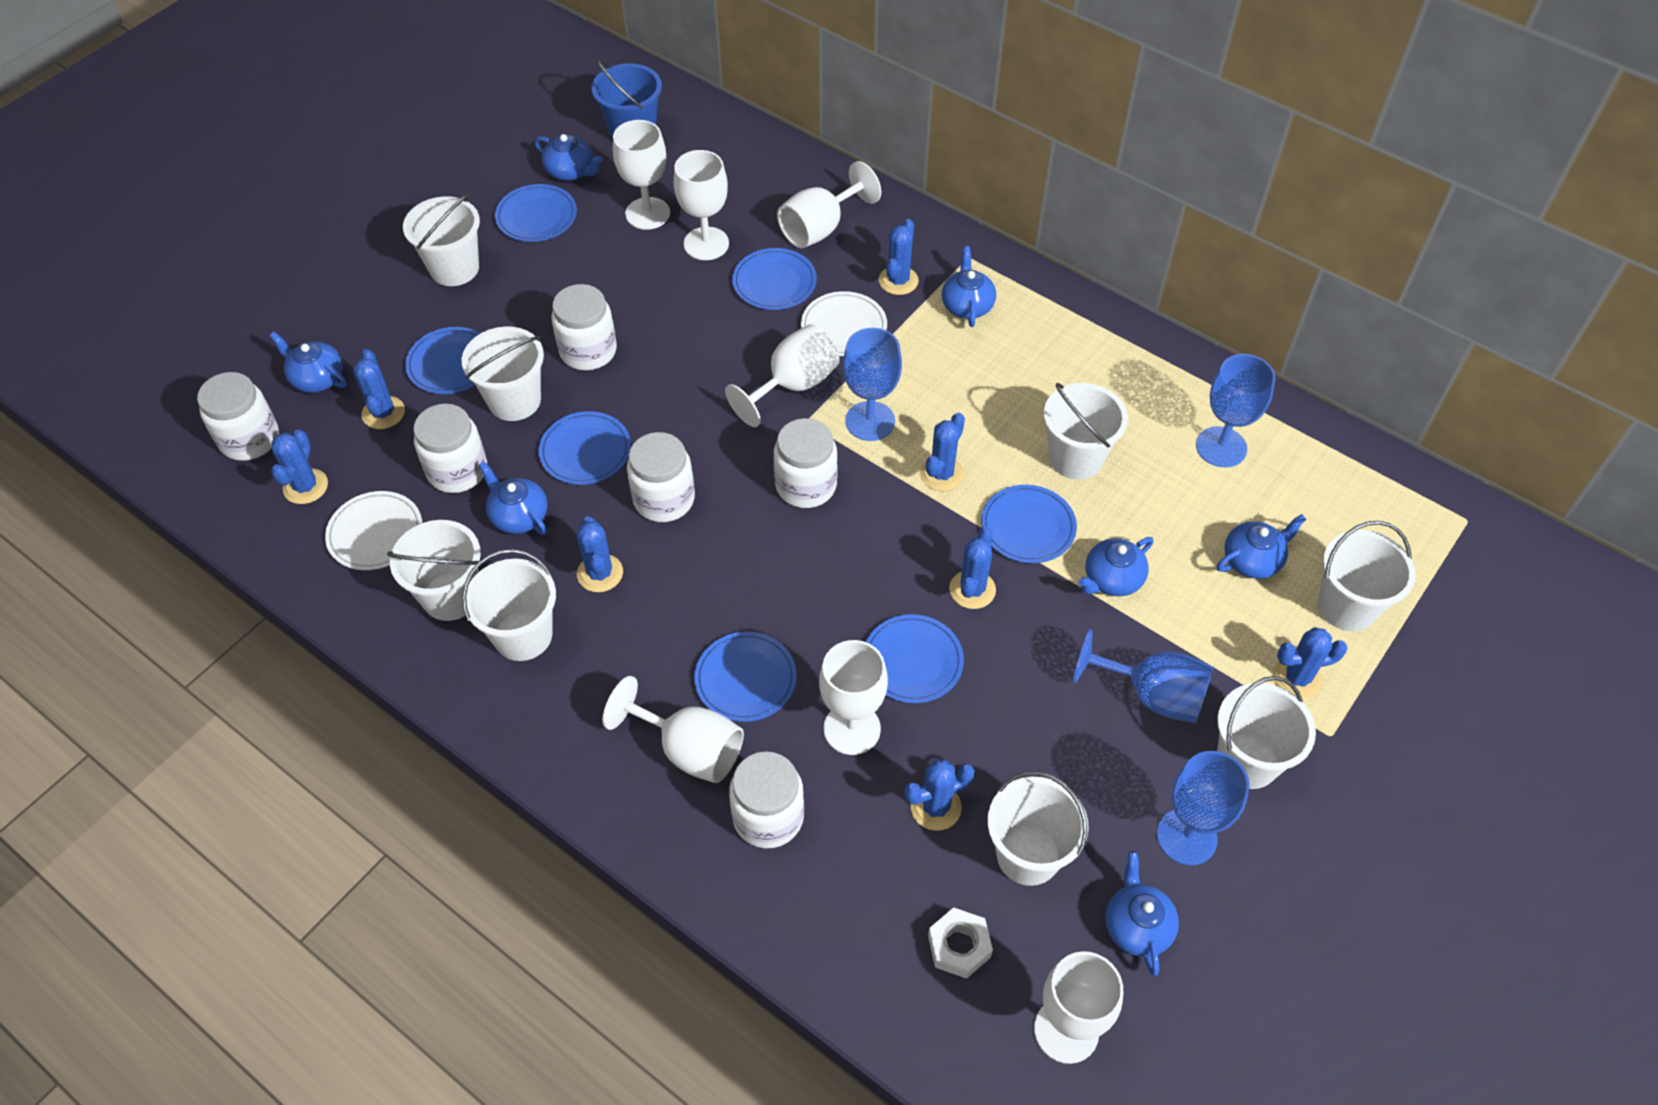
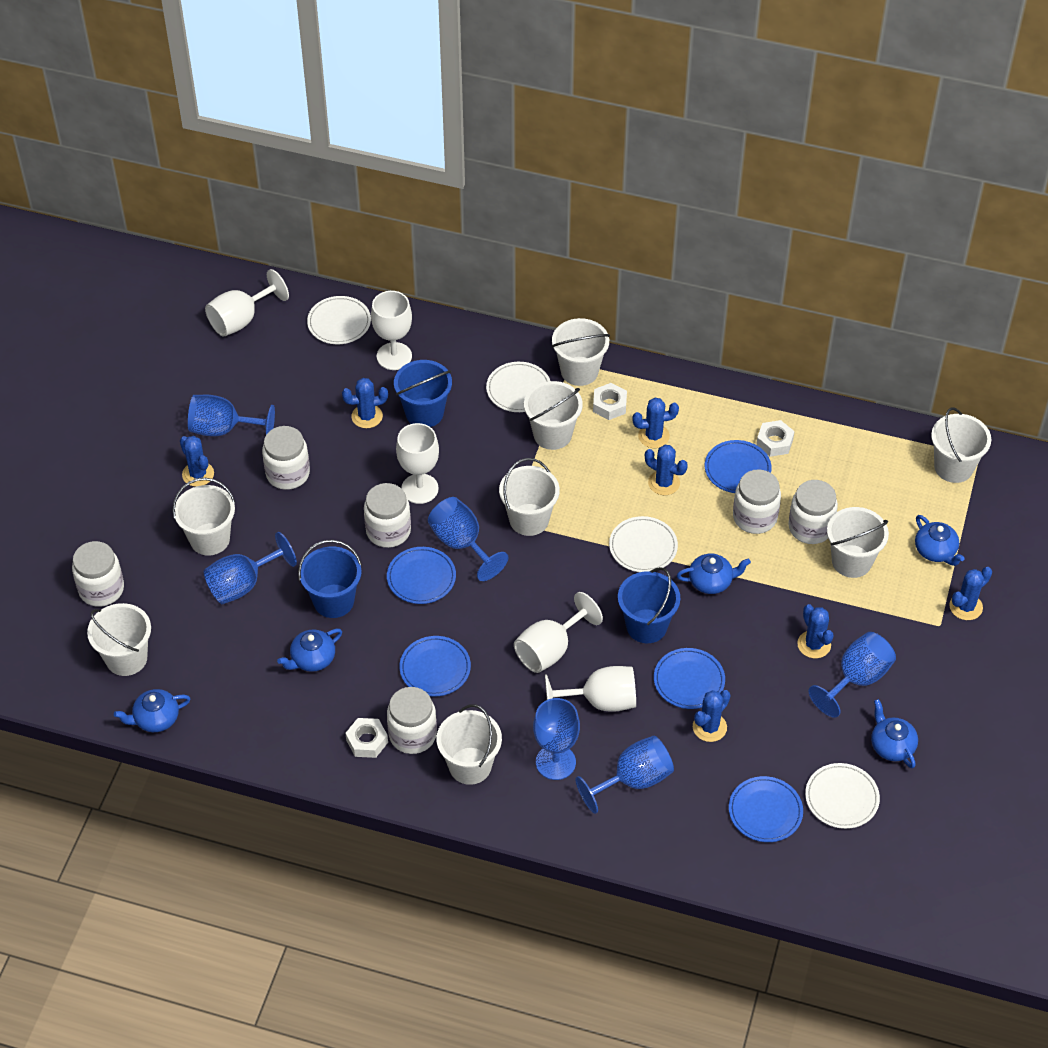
blue bucket: [591,59,662,140] = 1 -> [298,540,362,618] [394,360,452,427] [618,567,680,643] = 3
blue cactus: [271,430,328,504] [353,349,405,429] [577,516,623,592] [879,219,919,295] [904,760,974,831] [920,413,965,491] [949,526,996,609] [1273,627,1347,699] = 8 -> [180,436,214,487] [342,378,388,428] [632,398,679,448] [645,445,688,495] [693,690,730,742] [797,604,834,658] [949,567,992,620] = 7
blue goblet: [843,328,902,441] [1073,629,1214,723] [1157,751,1249,865] [1196,354,1276,468] = 4 -> [188,395,275,436] [204,532,297,604] [428,497,508,581] [533,698,580,780] [575,736,674,814] [809,632,896,718] = 6
blue plate: [405,327,481,394] [495,184,577,242] [538,411,631,485] [694,632,797,722] [732,248,817,310] [866,614,964,703] [981,485,1077,563] = 7 -> [387,547,456,604] [399,636,471,696] [654,648,725,709] [705,440,772,493] [729,776,803,842] = 5
blue teapot: [270,332,347,393] [479,461,548,535] [534,134,602,181] [942,246,996,327] [1078,537,1153,596] [1105,851,1179,976] [1217,514,1306,579] = 7 -> [114,689,191,732] [277,629,342,672] [677,554,751,594] [871,699,918,768] [915,515,964,566] = 5
white goblet: [603,676,744,783] [613,120,670,230] [674,150,729,260] [725,324,840,427] [777,161,881,248] [819,640,888,755] [1034,951,1123,1064] = 7 -> [205,269,289,337] [371,291,412,370] [396,423,439,504] [514,592,603,673] [545,666,636,711] = 5
white nut: [928,907,993,979] = 1 -> [345,718,388,758] [593,383,627,420] [756,420,795,457] = 3
white plate: [325,491,422,570] [801,291,887,356] = 2 -> [307,296,371,344] [486,362,550,412] [609,516,678,572] [805,763,880,829] = 4

